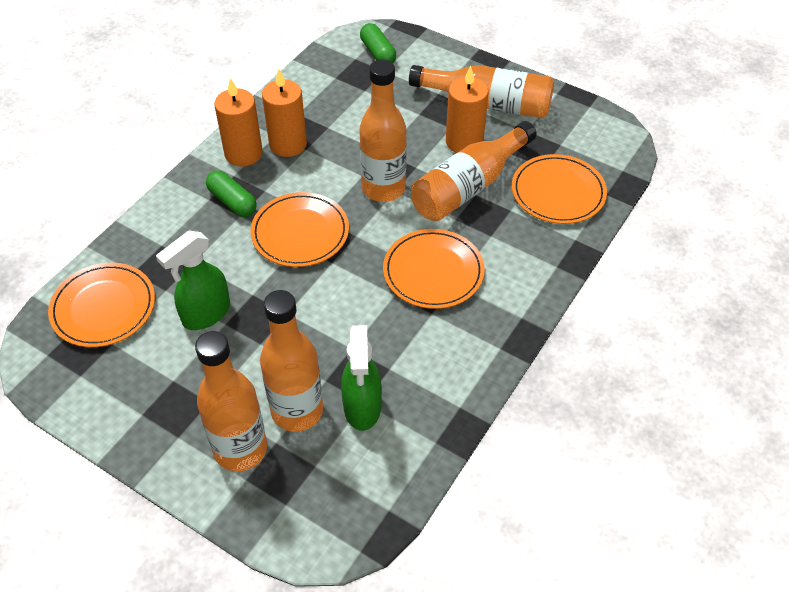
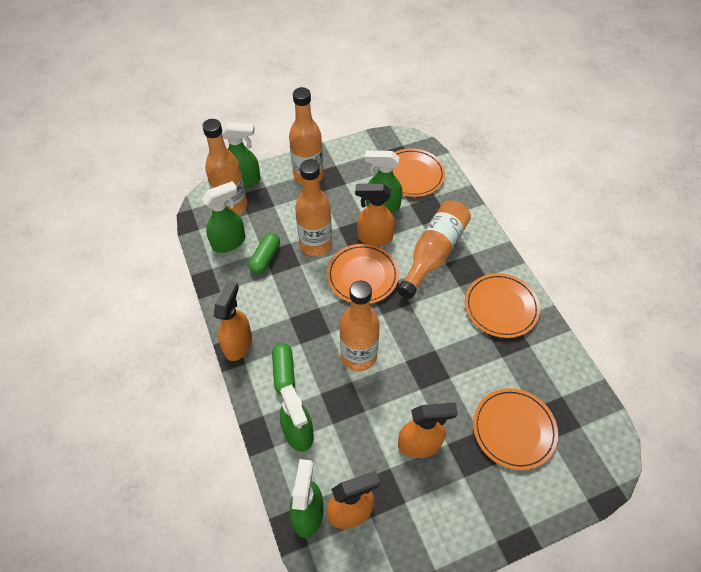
green spray bottle: [156,231,230,330] [341,325,382,431] = 2 -> [202,181,245,253] [222,122,260,187] [280,384,313,452] [290,459,323,538] [365,151,402,213] = 5
orange candle: [214,78,263,167] [262,69,307,157] [446,66,489,153] = 3 -> none = 0
orange spray bottle: none = 0 -> [214,280,252,361] [326,471,380,529] [355,184,395,246] [398,402,458,458] = 4

